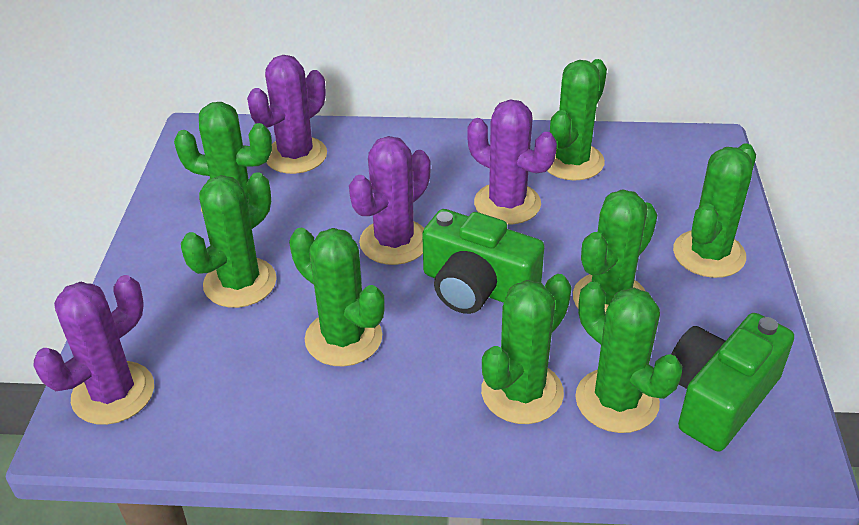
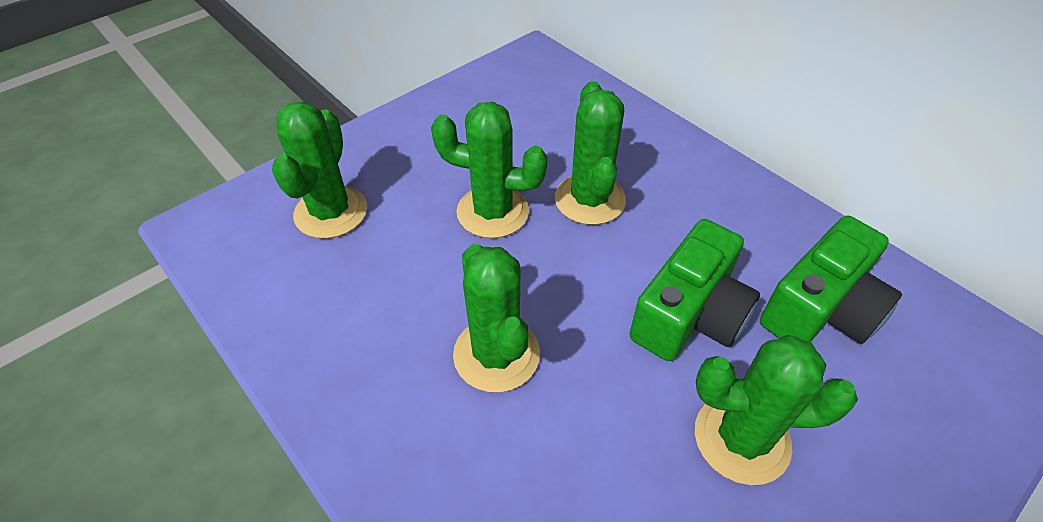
green cactus: [174,102,272,211] [181,172,277,308] [289,228,385,367] [481,274,572,424] [547,59,607,181] [573,189,658,313] [575,282,682,433] [673,144,756,278] = 8 -> [272,102,367,239] [431,101,547,238] [453,244,540,393] [555,81,626,225] [695,335,858,485] = 5
purple cactus: [34,275,154,425] [247,55,327,174] [349,136,431,265] [467,100,557,224] = 4 -> none = 0

